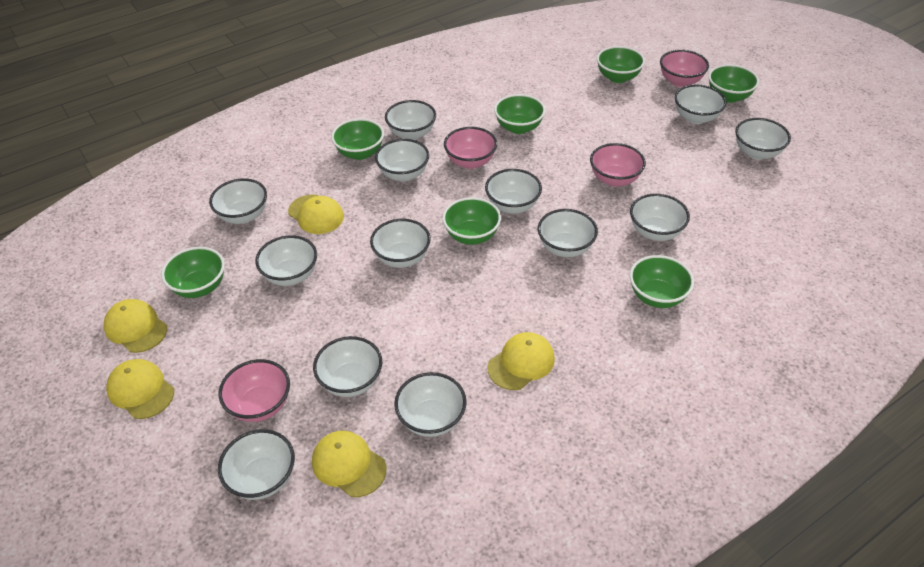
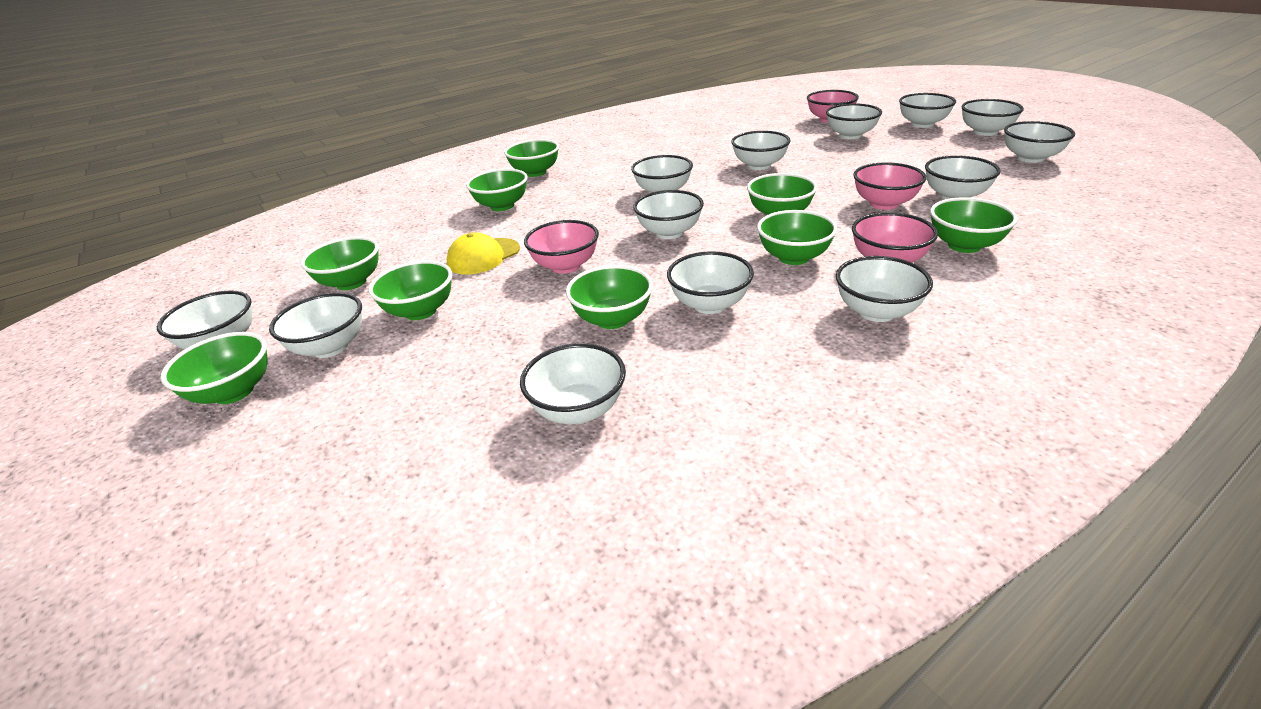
green bowl: [161,247,225,298] [331,118,384,160] [442,197,501,245] [494,94,546,134] [597,46,645,83] [630,255,694,308] [708,64,759,103] = 7 -> [161,332,268,404] [301,237,379,290] [368,260,452,320] [466,169,528,211] [504,139,559,177] [566,265,653,329] [747,173,817,216] [757,210,837,265] [930,197,1018,253] = 9
yellow cap: [103,299,167,353] [106,359,174,419] [288,194,344,234] [312,431,386,497] [487,332,555,390] = 5 -> [446,232,520,274] = 1

